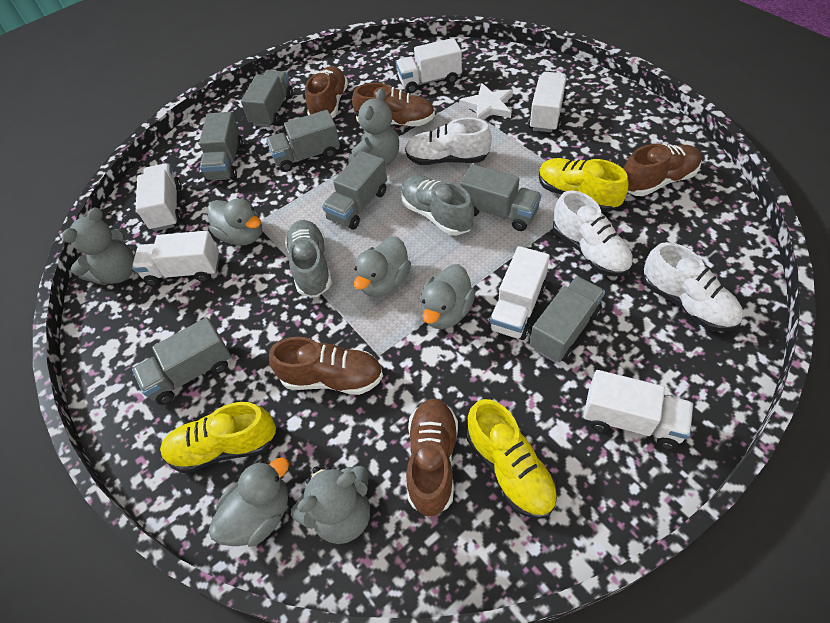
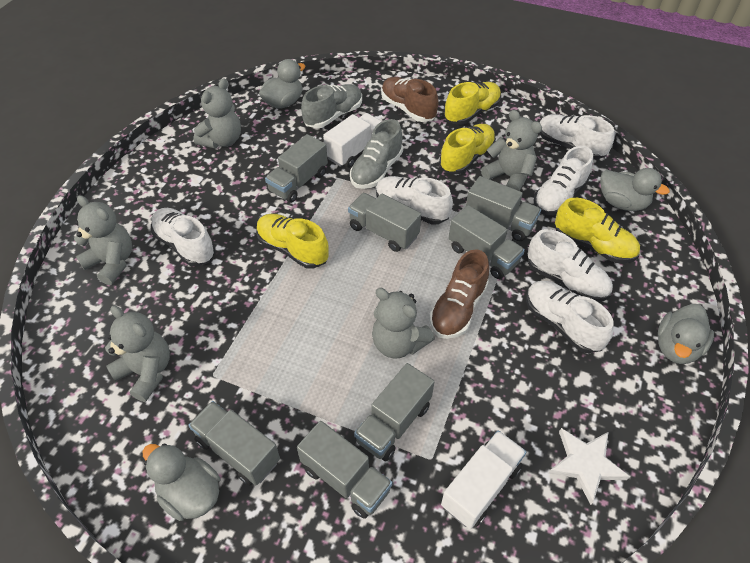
brown shoe: [269,337,383,395] [305,66,348,119] [352,83,435,126] [406,398,458,517] [623,144,702,196] = 5 -> [381,77,439,122] [429,249,489,339] = 2
grey teddy bear: [62,207,134,285] [291,466,370,544] [348,89,399,166] = 3 -> [74,195,132,285] [105,306,170,402] [193,78,241,148] [372,288,435,359] [481,110,542,191] = 5
white shoe: [405,117,492,165] [553,191,633,277] [643,242,743,332] = 3 -> [151,208,215,266] [376,176,453,225] [526,281,613,353] [528,229,613,302] [534,146,593,215] [539,114,615,160] = 6
white truck: [132,231,220,286] [136,163,182,231] [396,38,462,93] [488,246,550,340] [528,72,567,132] [584,370,693,449] = 6 -> [323,113,382,168] [441,430,526,529] = 2
yellow shoe: [160,402,276,473] [467,399,558,519] [539,158,629,212] = 3 -> [256,214,329,269] [439,124,496,174] [444,82,501,125] [555,198,640,263] = 4

